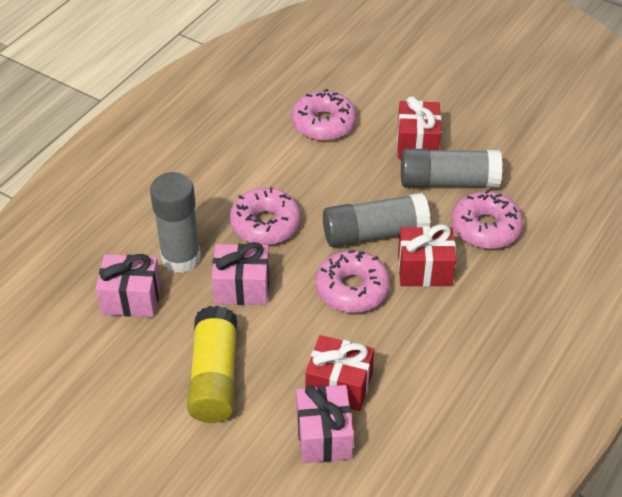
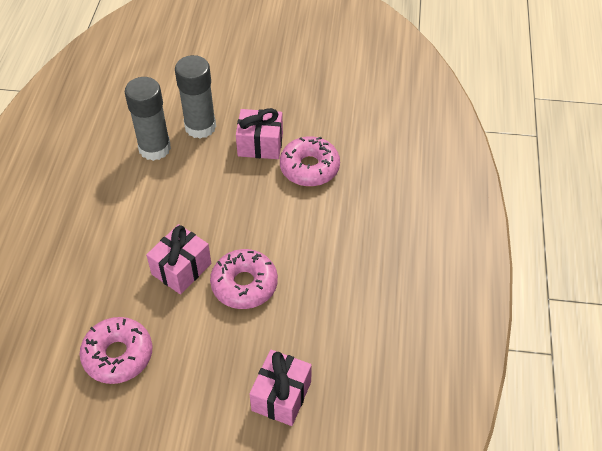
grey glue stick: [150,172,201,273] [323,193,431,247] [401,149,502,188] = 3 -> [125,77,171,161] [175,55,216,139] = 2
pink donut: [229,187,301,245] [291,89,357,141] [315,250,390,313] [451,189,523,249] = 4 -> [80,317,152,384] [210,249,278,309] [280,137,340,186] = 3
red gift: [306,335,374,411] [397,96,441,159] [398,224,456,287] = 3 -> none = 0
yellow glue stick: [187,306,238,423] = 1 -> none = 0

